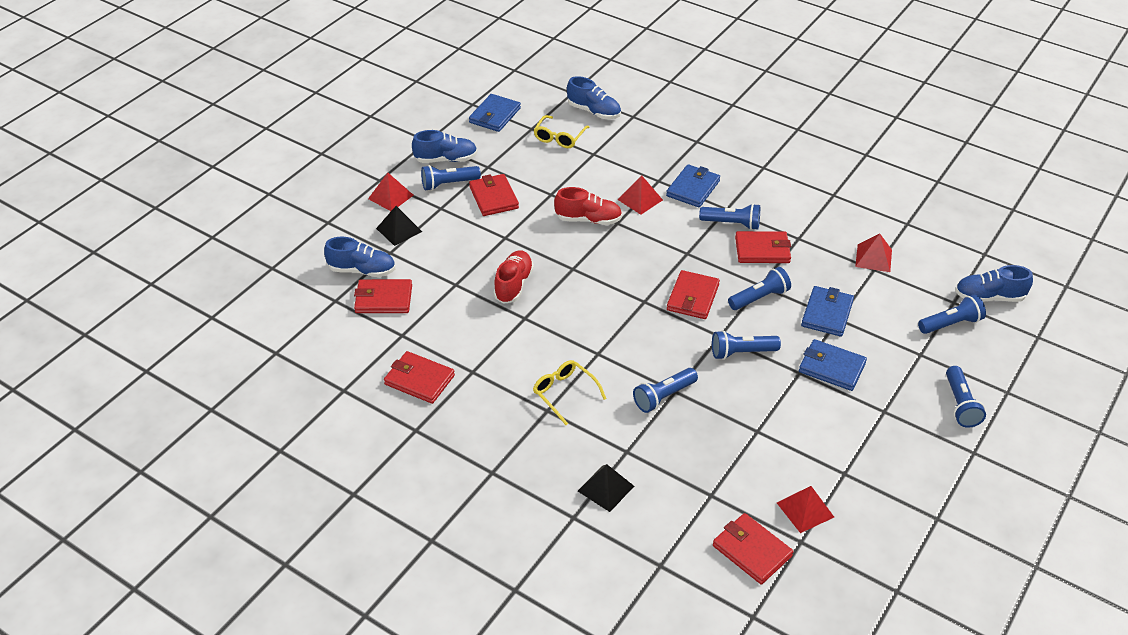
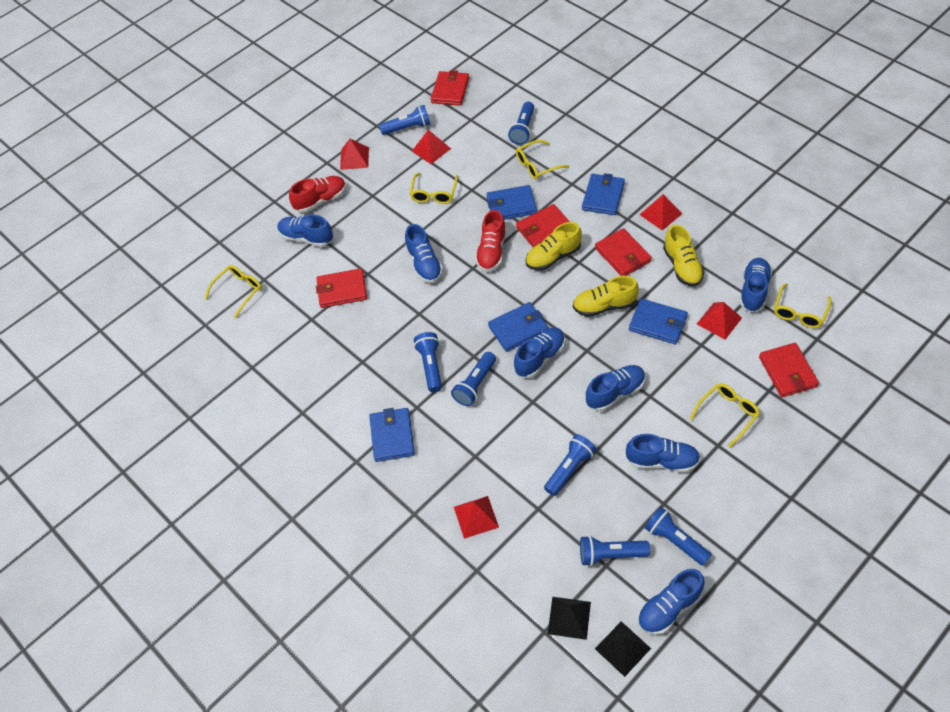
blue shoe: [324,237,395,277] [412,130,478,163] [567,76,621,119] [955,265,1033,302] = 4 -> [277,215,333,247] [405,224,443,283] [514,327,565,378] [586,365,645,411] [626,434,700,473] [638,569,705,635] [740,258,772,312] = 7
blue wallet: [469,94,521,132] [666,164,720,208] [799,339,867,391] [801,286,854,337] = 4 -> [369,408,415,462] [486,185,537,220] [488,302,549,352] [582,173,625,215] [629,299,688,344] = 5
red pyramid: [368,173,414,211] [617,175,663,215] [777,486,834,533] [855,234,892,272] = 4 -> [340,139,369,170] [412,130,451,164] [454,496,499,539] [640,194,682,231] [697,302,742,340] = 5
red wallet: [354,279,412,313] [384,351,455,404] [469,174,519,216] [667,270,720,319] [713,513,793,584] [735,231,791,263] = 6 -> [316,268,367,308] [431,70,469,106] [516,204,570,247] [595,228,652,276] [759,343,819,397] = 5
yellow glasses: [533,360,606,425] [534,115,589,148] = 2 -> [205,265,262,319] [410,173,458,204] [516,140,570,179] [690,383,760,448] [774,283,832,328] = 5
yellow shoe: none = 0 -> [526,222,582,270] [573,276,639,317] [663,225,705,287] = 3

